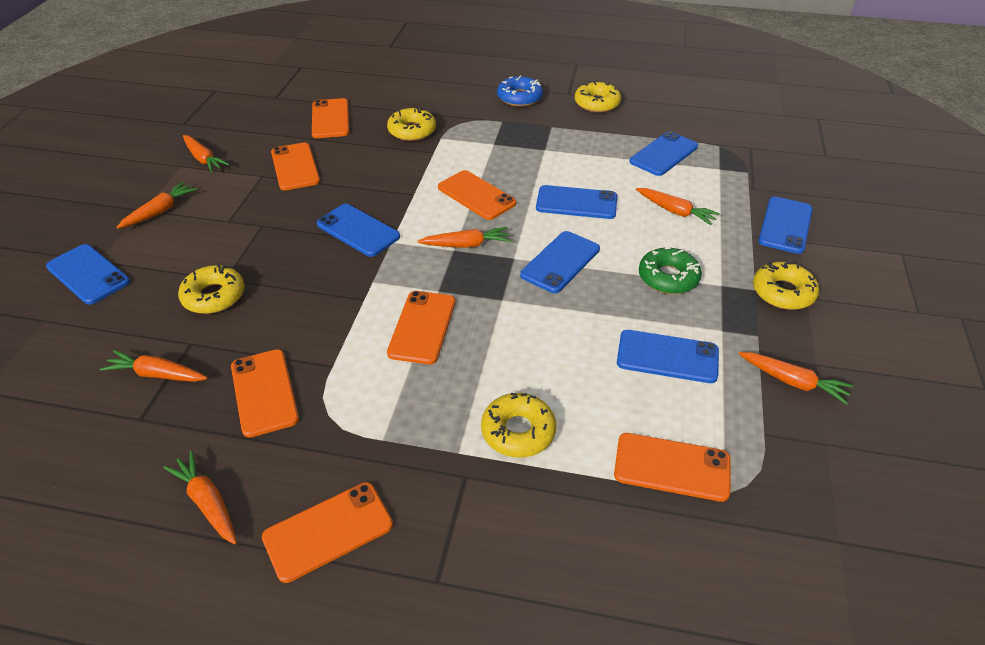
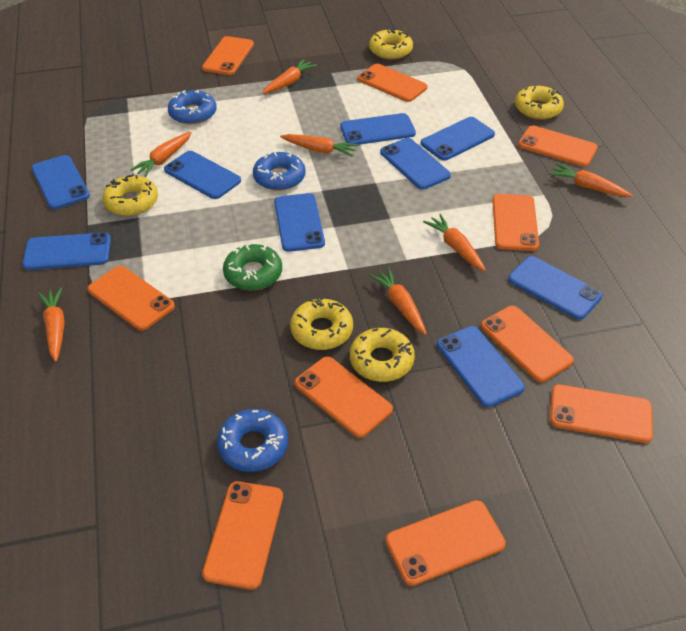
blue donut: [497,75,543,107] = 1 -> [168,90,217,125] [217,409,288,472] [253,151,306,191] = 3
blue phone: [46,244,130,305] [317,204,400,257] [520,231,600,293] [536,185,617,219] [617,330,719,383] [630,131,698,176] [758,197,813,254] = 7 -> [22,232,111,270] [31,155,90,209] [164,151,241,199] [274,193,325,252] [340,113,416,145] [380,138,451,190] [421,117,495,161] [437,326,525,407] [508,256,602,320] = 9
orange phone: [231,349,299,438] [262,482,393,583] [271,143,320,190] [312,98,350,138] [387,291,455,364] [438,170,516,220] [614,433,730,502] = 7 -> [88,266,175,331] [202,36,254,75] [202,481,283,590] [295,356,393,438] [357,64,428,102] [386,500,506,586] [481,306,574,382] [492,194,539,251] [518,125,598,167] [550,384,653,443] = 10

